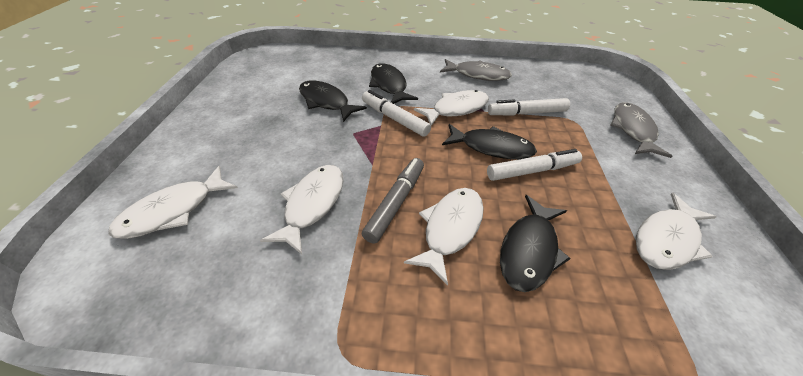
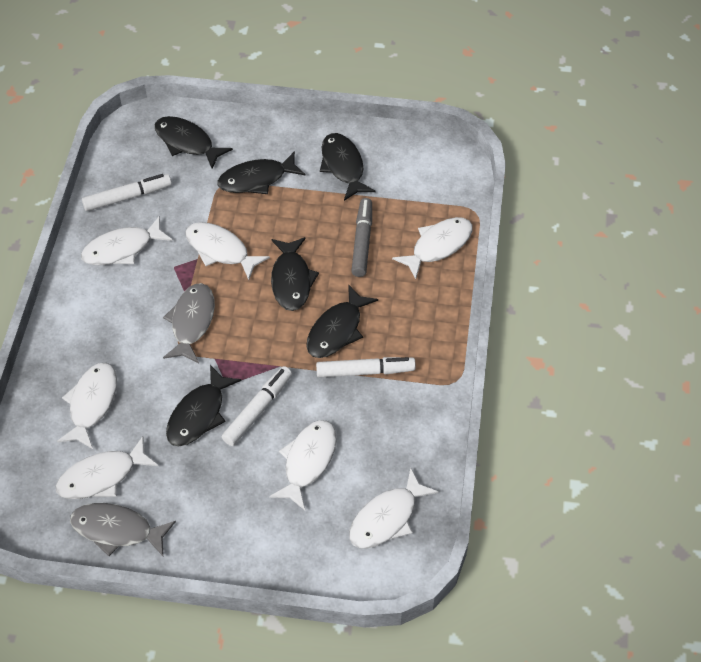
black fish: [299,80,367,122] [369,63,418,104] [442,124,537,159] [500,195,571,292] = 4 -> [155,116,233,169] [166,365,242,446] [217,151,306,194] [271,237,319,311] [306,284,378,358] [320,133,376,201] = 6
white fish: [108,166,238,239] [260,165,344,254] [404,188,484,286] [414,90,489,126] [636,193,716,270] = 5 -> [56,436,158,499] [57,363,117,449] [81,216,173,265] [185,222,270,280] [269,420,337,510] [349,467,439,548] [392,217,473,279] = 7

